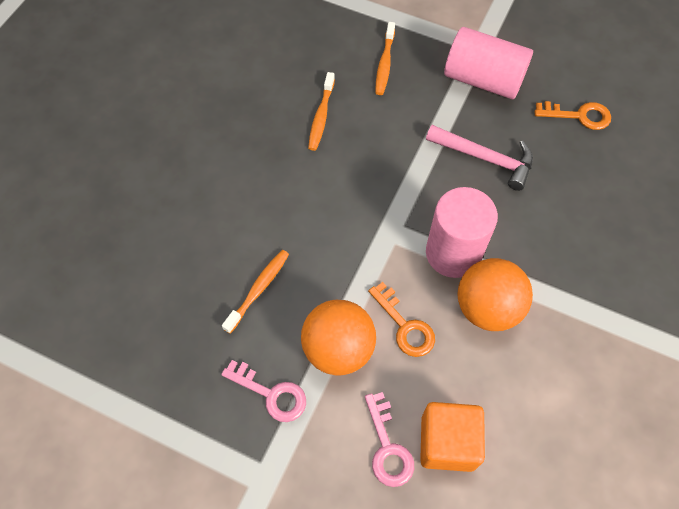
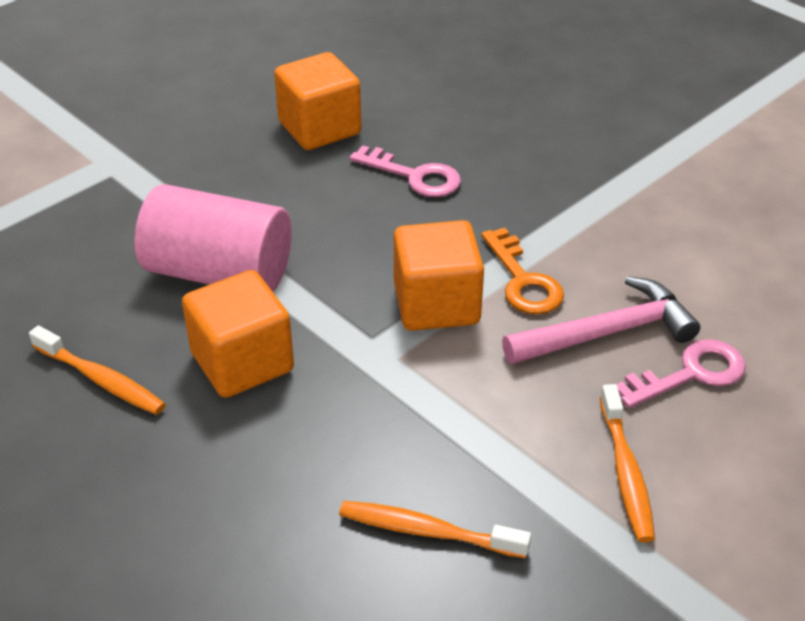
orange ball: [301,300,376,375] [458,258,533,331] = 2 -> none = 0
orange cube: [420,402,485,472] = 1 -> [182,270,294,398] [274,52,361,150] [394,220,484,331] = 3
orange key: [368,282,435,357] [535,101,611,130] = 2 -> [481,228,564,314] = 1
pink cylinder: [426,187,498,278] [444,27,533,99] = 2 -> [134,184,292,292] = 1

